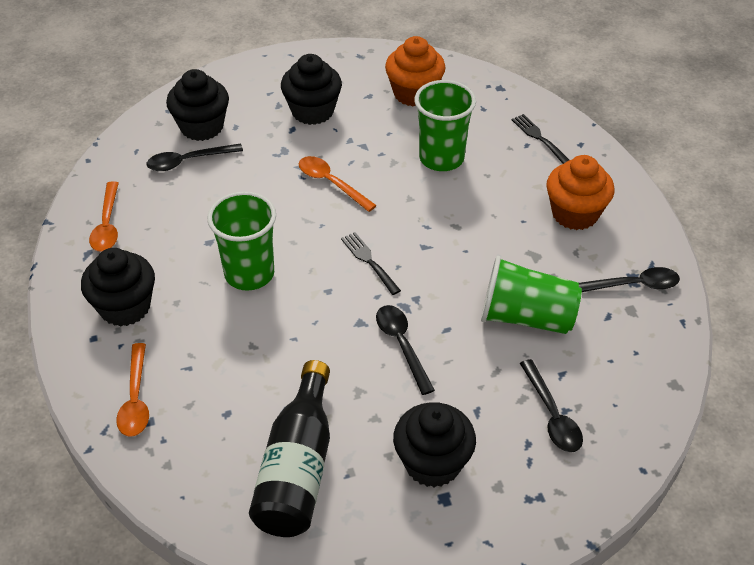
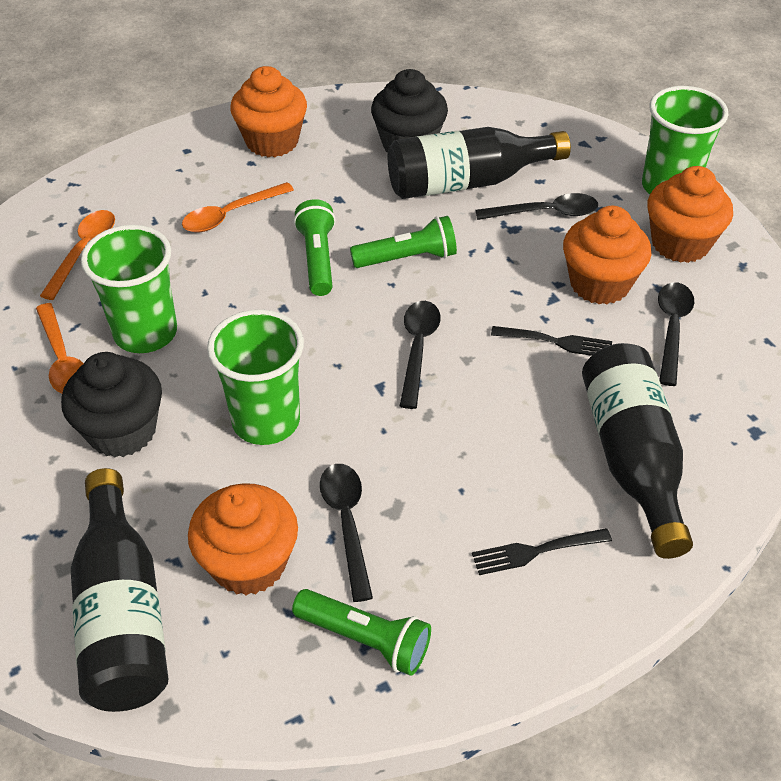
black bottle: [249,360,330,537] = 1 -> [71,468,169,712] [388,127,571,199] [582,343,693,559] = 3
black cupcake: [81,248,155,327] [166,69,229,141] [281,54,342,125] [393,402,476,488] = 4 -> [61,352,162,458] [371,69,448,152] = 2
green flashlight: none = 0 -> [292,589,431,676] [294,199,336,296] [350,216,457,268] = 3
orange cupcake: [385,36,445,107] [546,155,614,230] = 2 -> [188,483,298,595] [230,66,307,157] [563,206,651,304] [647,166,733,263] = 4

